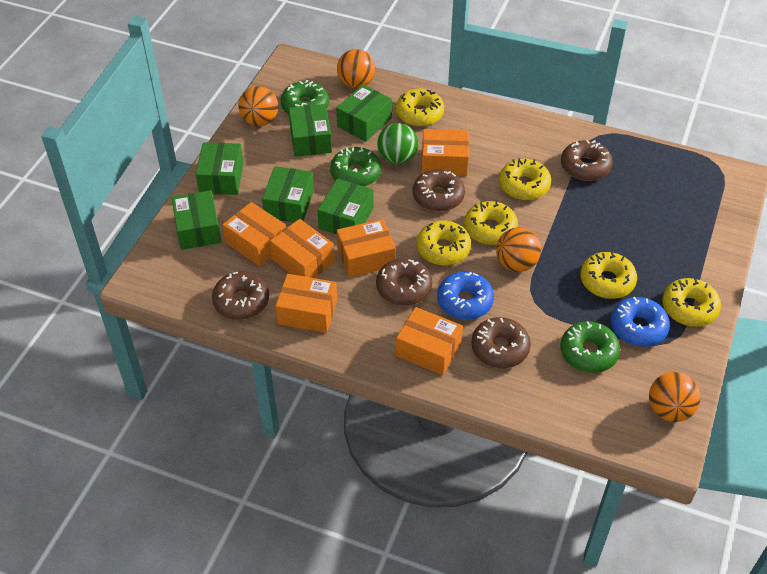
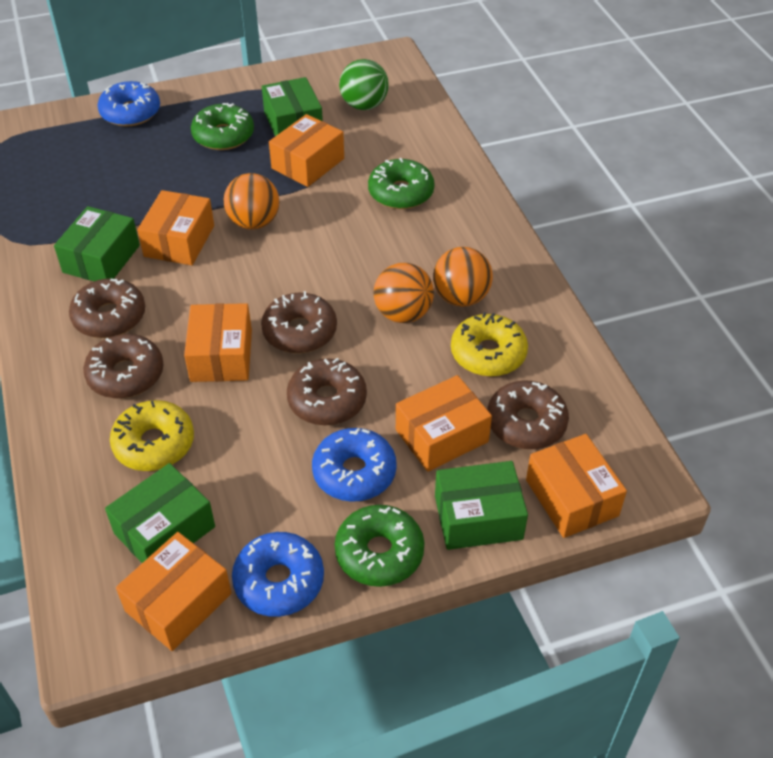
blue donut: [437,272,494,320] [611,297,670,347] = 2 -> [97,81,160,126] [232,532,324,617] [312,428,397,502] = 3
green box: [172,190,221,250] [196,142,244,195] [262,166,314,222] [289,104,332,157] [317,178,374,235] [336,85,392,141] = 6 -> [54,206,140,281] [105,463,215,563] [262,77,323,136] [435,461,528,550] = 4
orange ball: [239,86,278,126] [337,49,375,88] [496,227,541,272] [649,372,701,422] = 4 -> [224,173,279,230] [374,263,434,323] [433,247,493,307] = 3
yellow donut: [396,89,444,127] [417,220,471,265] [464,201,518,245] [499,158,551,200] [580,252,637,299] [662,278,721,327] = 6 -> [110,400,194,471] [451,312,528,377] = 2

